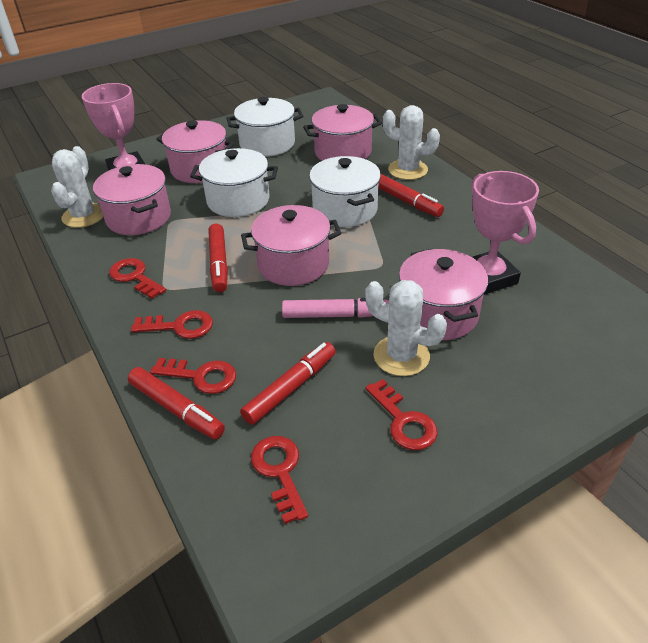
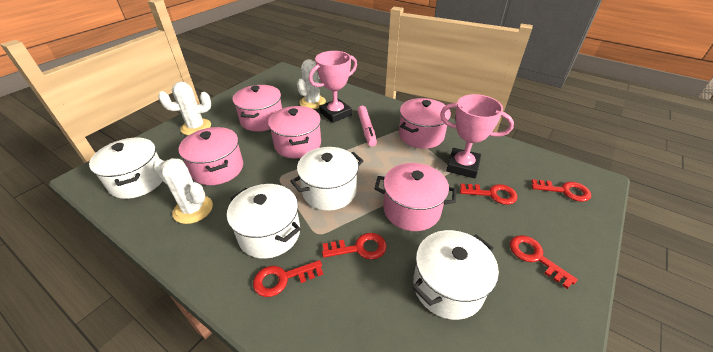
red marker: [128,367,225,439] [208,224,228,292] [240,342,336,425] [378,174,444,217] = 4 -> none = 0
white pot: [190,148,278,217] [226,97,303,157] [309,156,381,227] = 3 -> [89,138,163,199] [227,184,301,259] [290,147,363,211] [412,230,499,320] = 4

